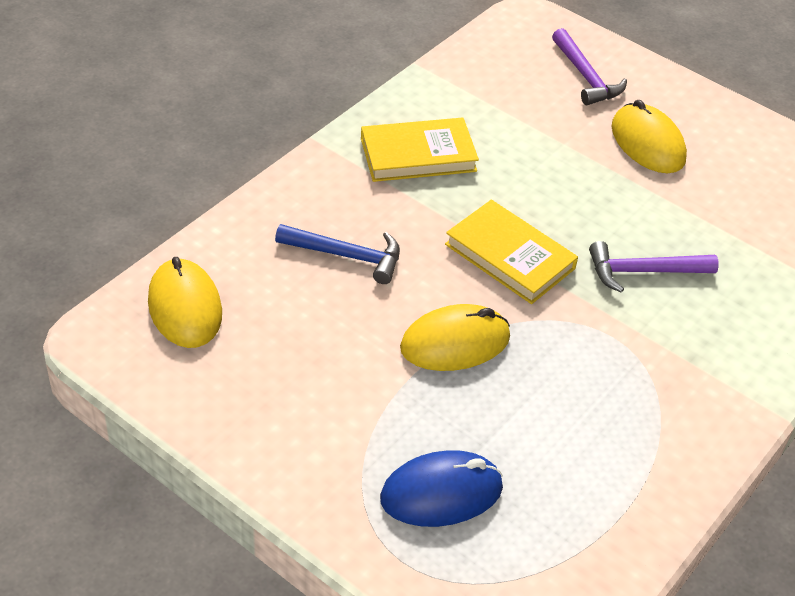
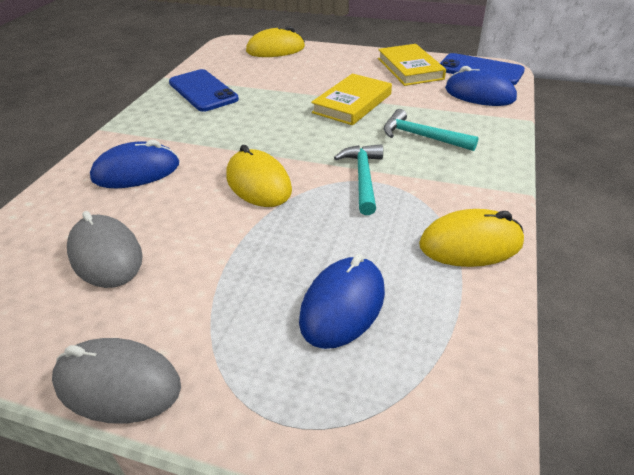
blue hammer: [275,224,400,284] = 1 -> none = 0
blue mouse: [380,450,503,527] = 1 -> [90,140,179,188] [299,254,385,349] [445,66,517,106] = 3
blue phone: none = 0 -> [169,69,239,112] [440,53,525,85] = 2
grey mouse: none = 0 -> [52,338,181,424] [67,211,143,288] = 2
purple hammer: [552,28,627,105] [589,241,719,293] = 2 -> none = 0
turquoise hammer: none = 0 -> [334,144,383,215] [384,109,479,151] = 2

